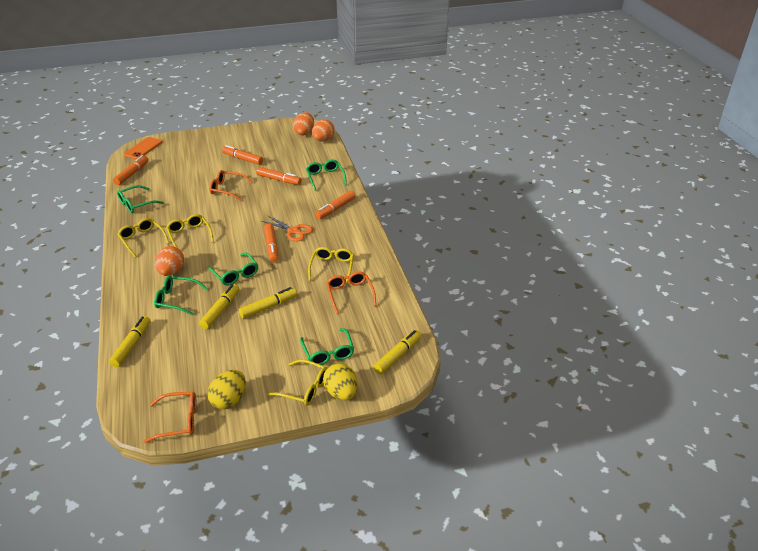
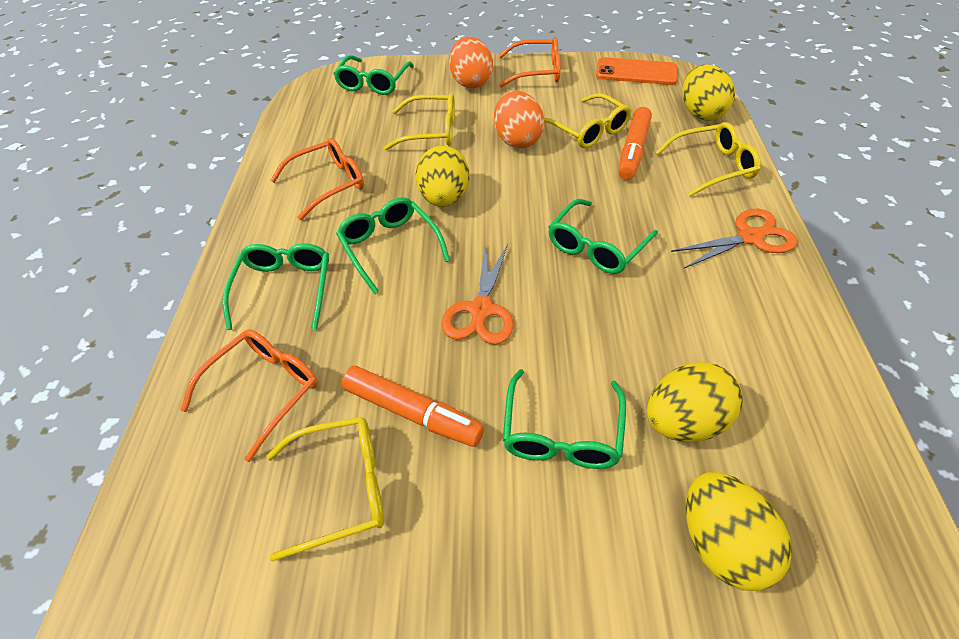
orange egg: [155,246,184,276] [293,112,314,135] [312,119,335,142] = 3 -> [449,37,493,89] [494,90,545,148] = 2
orange marker: [113,155,149,185] [222,145,263,165] [256,167,302,185] [264,224,278,262] [315,191,355,219] = 5 -> [342,366,484,447] [618,107,652,180] = 2
orange scissors: [262,216,313,241] = 1 -> [441,244,514,344] [671,209,798,268] = 2
yellow egg: [207,370,246,409] [323,363,358,400] = 2 -> [415,146,469,207] [647,362,743,442] [683,64,735,121] [686,472,792,591] = 4
yellow marker: [109,316,151,367] [199,284,239,329] [239,287,297,319] [373,330,422,374] = 4 -> none = 0

